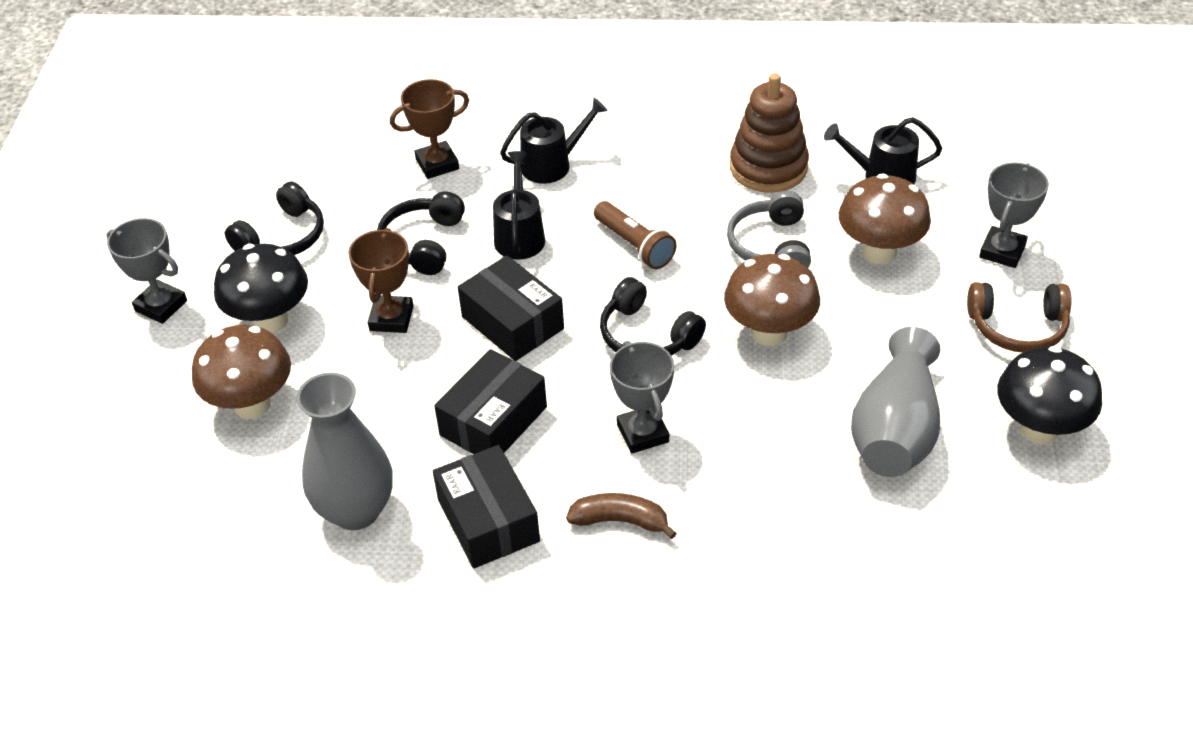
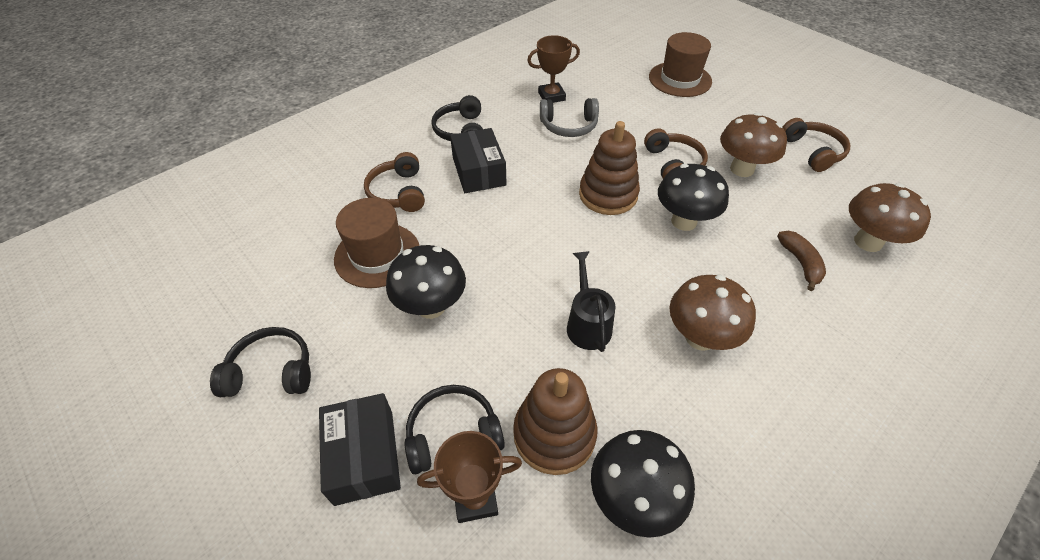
black box: [433,445,540,568] [434,349,547,454] [458,255,564,361] = 3 -> [319,393,401,506] [450,128,507,193] = 2
black mushroom: [214,244,308,333] [997,346,1102,444] = 2 -> [386,245,466,319] [591,430,695,538] [658,164,729,231] = 3
black watering can: [493,151,545,260] [500,98,608,184] [824,117,942,184] = 3 -> [567,251,616,352] = 1
brown flashlight: [594,201,677,269] = 1 -> none = 0
brown hat: none = 0 -> [334,198,419,288] [649,32,712,97] = 2
brown headphones: [967,282,1072,353] = 1 -> [364,152,425,212] [644,128,708,178] [783,118,850,172] = 3
brown stacking toy: [730,73,809,193] = 1 -> [513,368,597,475] [579,121,640,215] = 2
grey trophy: [107,218,187,324] [610,341,674,454] [979,162,1049,268] = 3 -> none = 0
grey vase: [296,373,393,530] [851,327,940,477] = 2 -> none = 0

